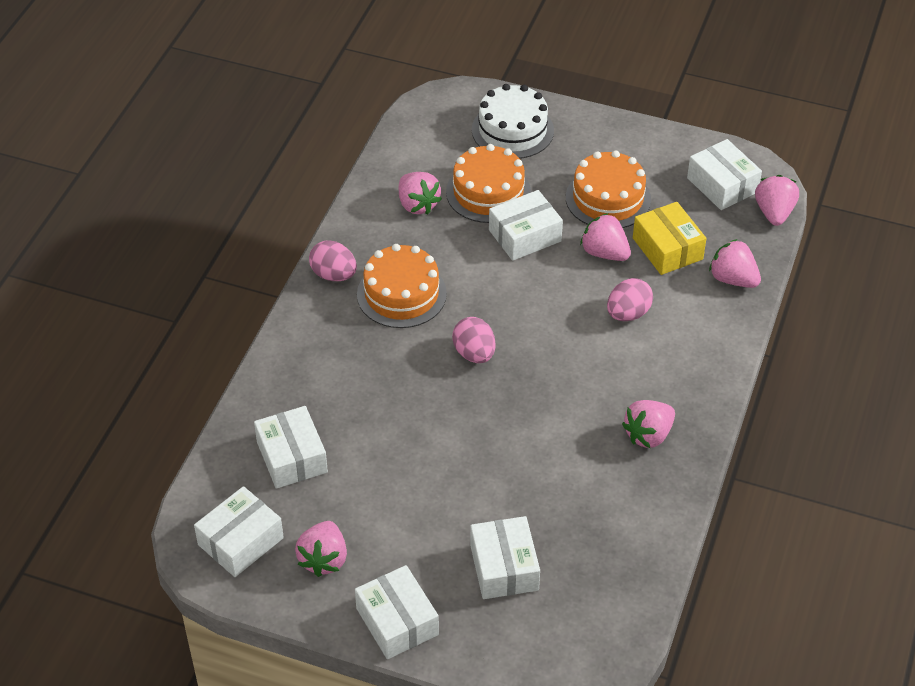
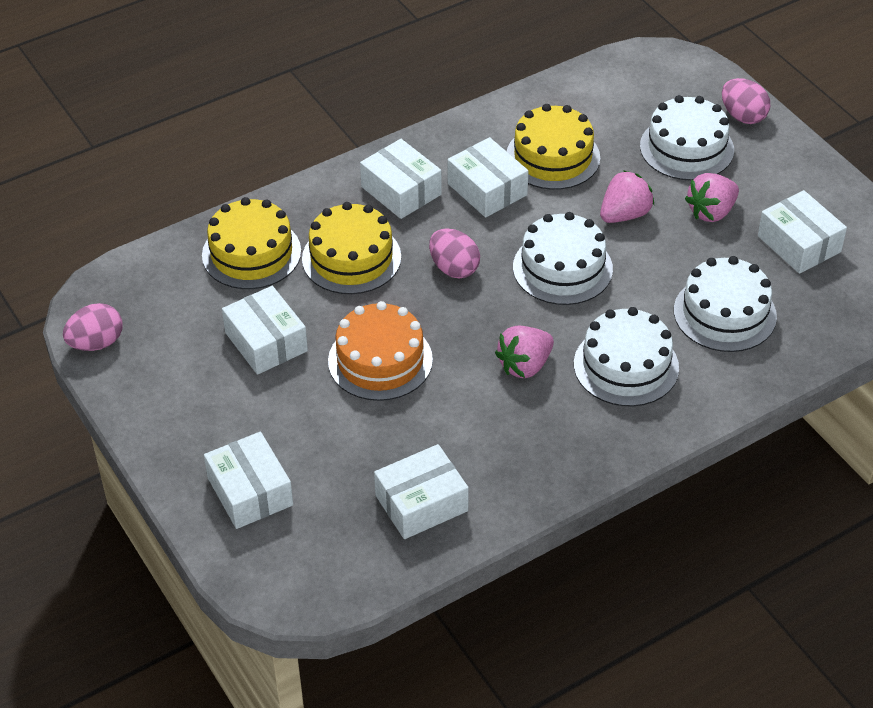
orange cake: [357,244,447,328] [446,144,531,223] [566,150,651,228] = 3 -> [328,301,433,401] = 1
pink strawberry: [295,521,347,577] [399,172,442,214] [580,213,631,261] [622,400,675,448] [709,239,761,288] [755,175,799,226] = 6 -> [495,326,554,378] [600,170,654,223] [685,173,739,222] = 3
white cake: [472,84,554,159] = 1 -> [513,212,613,305] [574,307,679,406] [640,95,734,181] [674,256,777,352] = 4
yellow box: [633,202,707,275] = 1 -> none = 0
yellow cake: none = 0 -> [202,197,301,289] [302,202,401,294] [507,104,600,190] = 3

